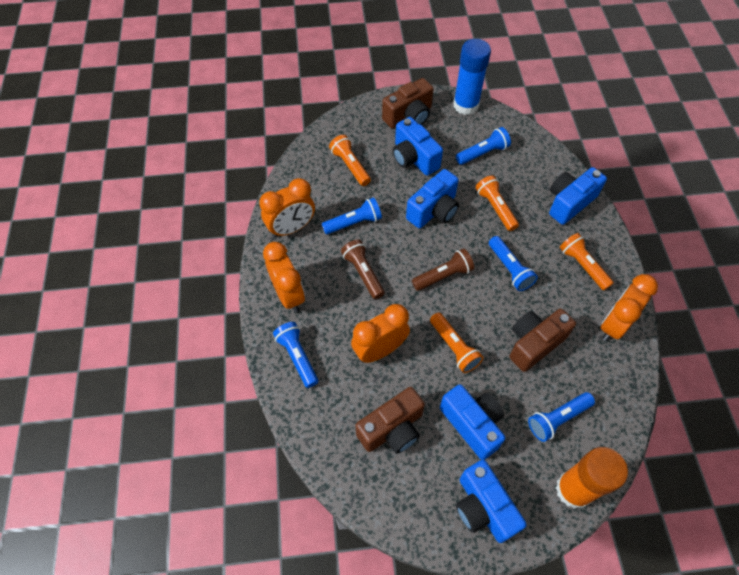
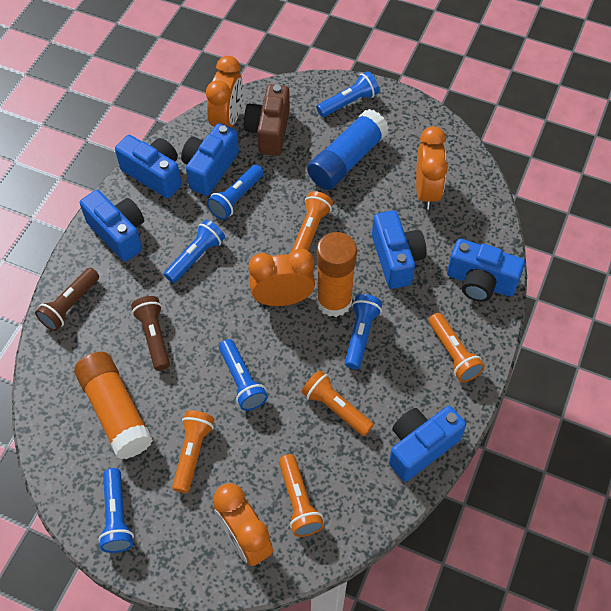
blue camera: [393,117,443,176] [406,169,459,228] [440,384,505,460] [456,460,527,543] [549,167,607,225] = 5 -> [80,190,144,262] [115,135,182,198] [181,123,239,196] [372,210,426,289] [389,406,466,482] [447,239,525,302] = 6
blue flashlight: [273,322,318,388] [322,197,382,234] [456,127,511,165] [489,236,538,291] [528,392,595,442] = 5 -> [98,468,134,553] [164,220,225,283] [207,165,264,220] [219,339,268,411] [317,71,379,117] [345,294,382,369] = 6
brown camera: [356,387,425,454] [382,78,434,129] [509,309,576,372] = 3 -> [244,84,290,156] = 1
orange flashlight: [329,135,371,186] [430,313,484,373] [476,175,519,231] [559,233,614,291] = 4 -> [172,410,215,493] [279,454,324,537] [291,191,333,252] [301,370,374,436] [428,313,485,382] = 5
orange glue stick: [556,447,628,509] = 1 -> [74,352,153,459] [316,232,357,317] = 2

